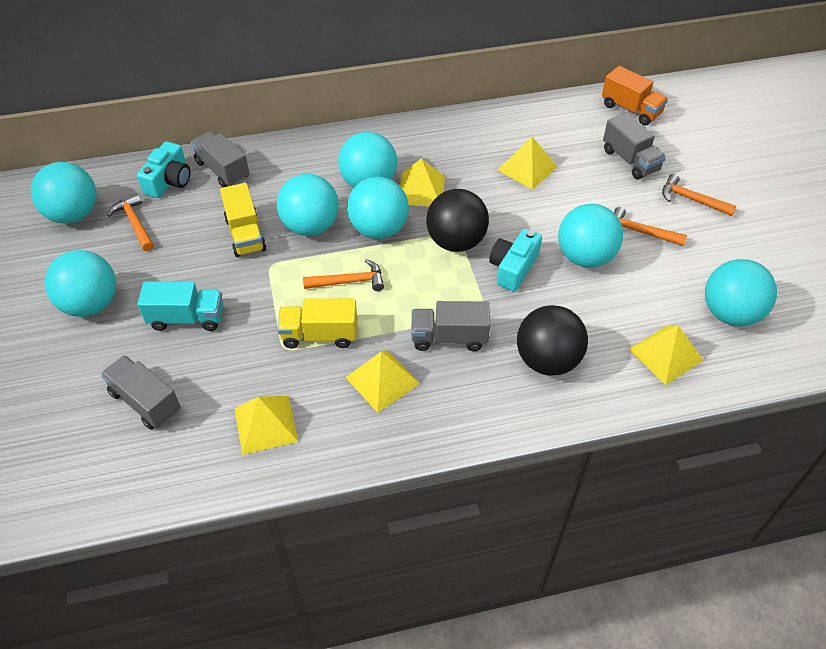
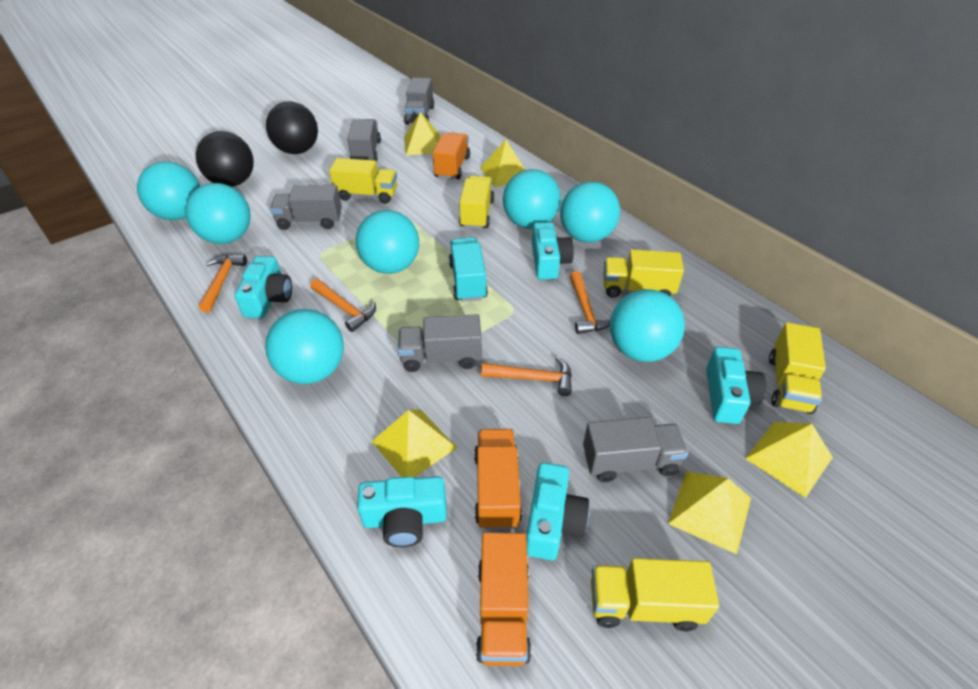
grey truck: [101,355,181,430] [191,131,250,187] [411,301,490,351] [603,112,666,180] = 4 -> [270,185,342,230] [347,119,381,162] [398,314,482,372] [404,78,434,124] [583,417,688,482] = 5
orange truck: [602,66,668,125] = 1 -> [433,132,470,180] [474,429,522,530] [476,532,531,666] = 3
turquoise camera: [137,141,190,198] [489,229,542,292] = 2 -> [235,256,292,318] [357,476,447,547] [526,462,589,560] [532,222,574,280] [706,347,766,424] = 5
yellow truck: [220,183,266,257] [277,298,357,349] = 2 -> [329,158,397,204] [459,176,494,229] [591,558,719,631] [603,249,684,298] [769,322,826,414] = 5

